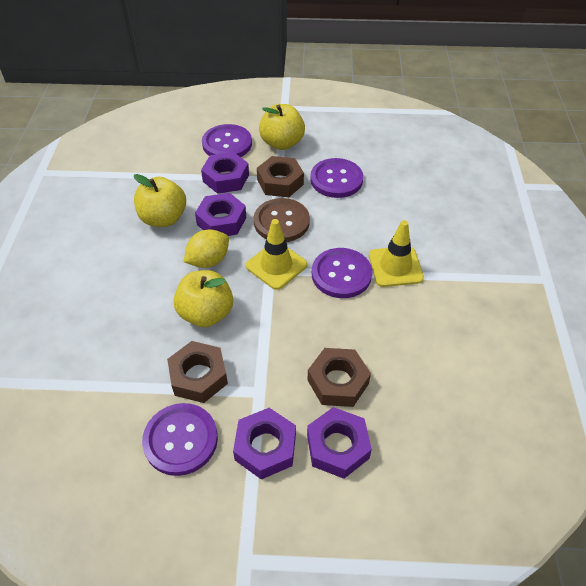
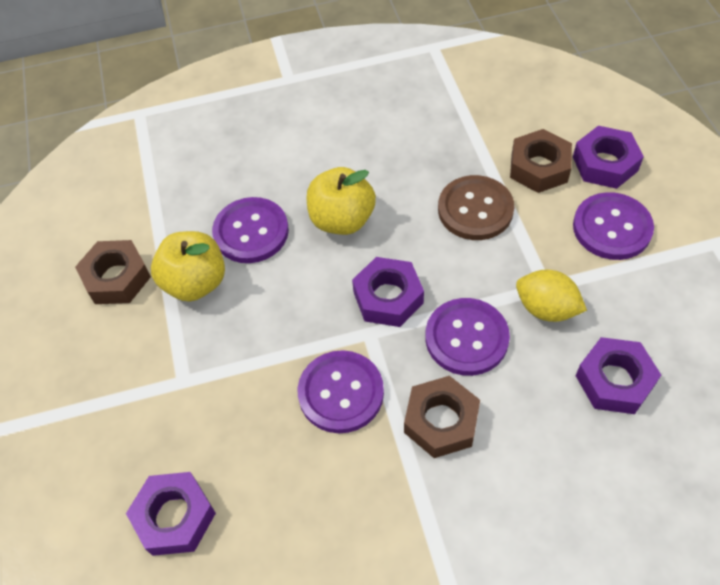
yellow apple: [134,174,186,227] [173,270,233,327] [259,104,305,150] = 3 -> [151,231,225,302] [306,167,376,235] = 2
yellow traffic cone: [246,219,307,290] [369,220,424,287] = 2 -> none = 0

